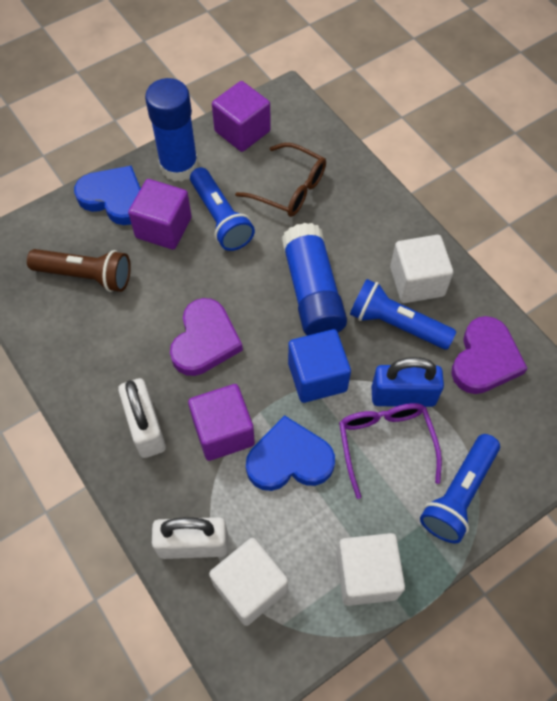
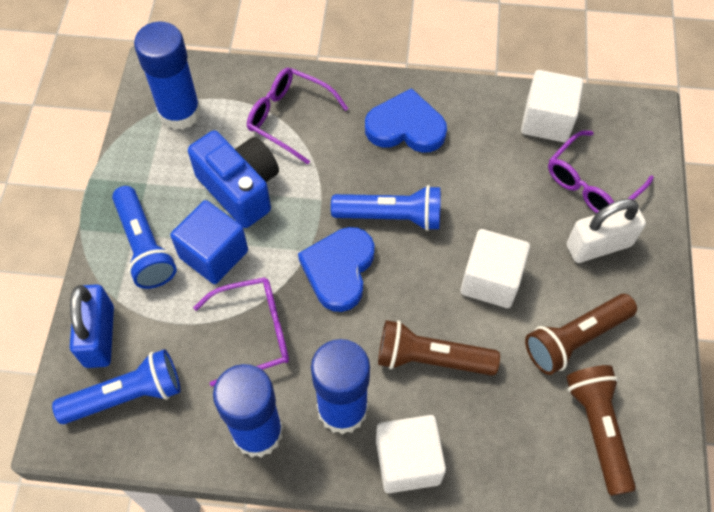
blue camera: none = 0 -> [188,130,279,228] = 1
blue glue stick: [145,78,198,182] [281,223,347,336] = 2 -> [134,22,201,130] [213,364,283,458] [311,339,370,435] = 3
brown flashlight: [27,249,131,292] = 1 -> [378,320,500,376] [525,294,637,375] [566,365,636,496] = 3
brown glasses: [235,143,326,217] = 1 -> none = 0
purple cube: [128,179,192,250] [188,384,255,461] [212,81,271,152] = 3 -> none = 0
purple glasses: [339,403,442,499] = 1 -> [193,277,289,386] [247,68,348,165] [548,130,654,213] = 3
purple heart: [170,298,243,376] [451,316,528,394] = 2 -> none = 0
white padlock: [118,378,166,458] [152,517,228,559] = 2 -> [567,199,646,263] = 1

